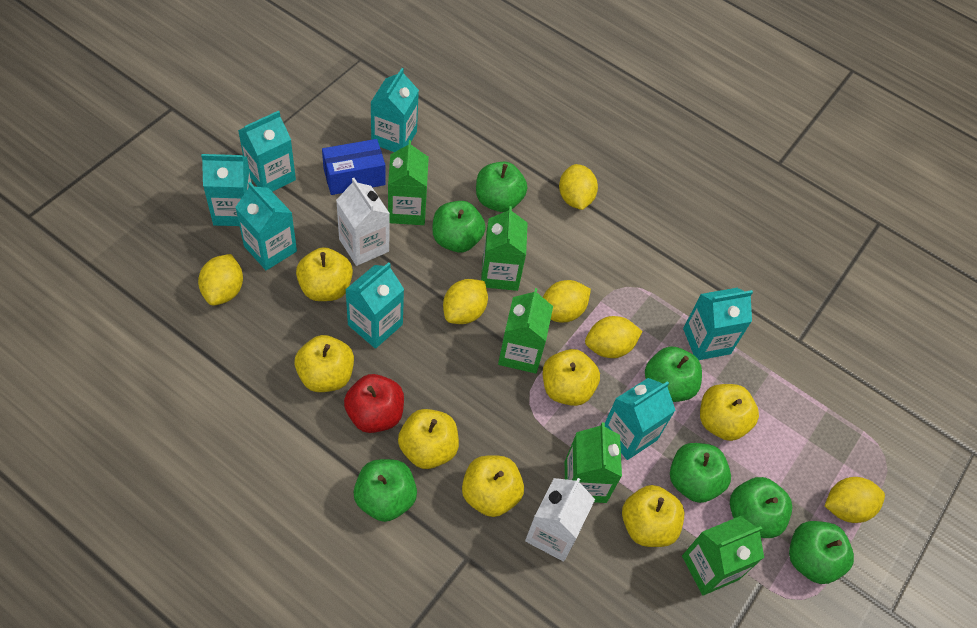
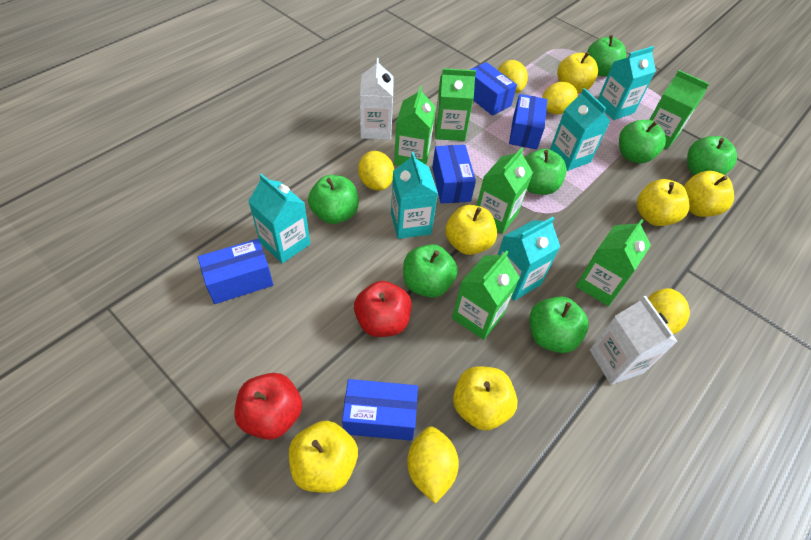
blue box: [322,139,385,195] = 1 -> [198,239,273,304] [342,379,418,441] [432,145,476,204] [470,62,517,116] [509,94,547,149] = 5
green carton: [388,140,429,225] [481,206,528,291] [498,288,553,374] [565,422,622,503] [682,516,764,596] = 5 -> [394,86,436,166] [435,68,476,141] [452,250,520,340] [477,147,533,234] [576,219,651,306] [649,70,709,149] = 6
red apple: [344,374,404,433] = 1 -> [235,373,302,440] [354,281,412,337] = 2
turquoise carton: [201,154,252,226] [235,182,297,270] [238,111,296,192] [345,262,404,349] [370,68,419,152] [605,378,676,460] [683,288,753,360] = 7 -> [248,173,310,263] [391,152,438,239] [498,217,560,301] [550,88,610,171] [598,46,656,120] = 5
yellow apple: [295,335,354,392] [296,247,353,301] [398,409,459,469] [462,455,524,517] [543,349,600,406] [622,485,685,547] [700,384,759,441] = 7 -> [289,421,358,493] [445,205,497,255] [453,366,518,431] [557,52,598,93] [637,179,689,226] [684,171,734,217] = 6
yellow lemon: [198,254,243,306] [443,279,488,324] [543,280,591,322] [559,164,598,210] [585,316,643,358] [825,477,885,523] = 6 -> [358,151,394,191] [407,427,459,504] [498,60,528,93] [542,82,578,114] [648,288,690,334] = 5

